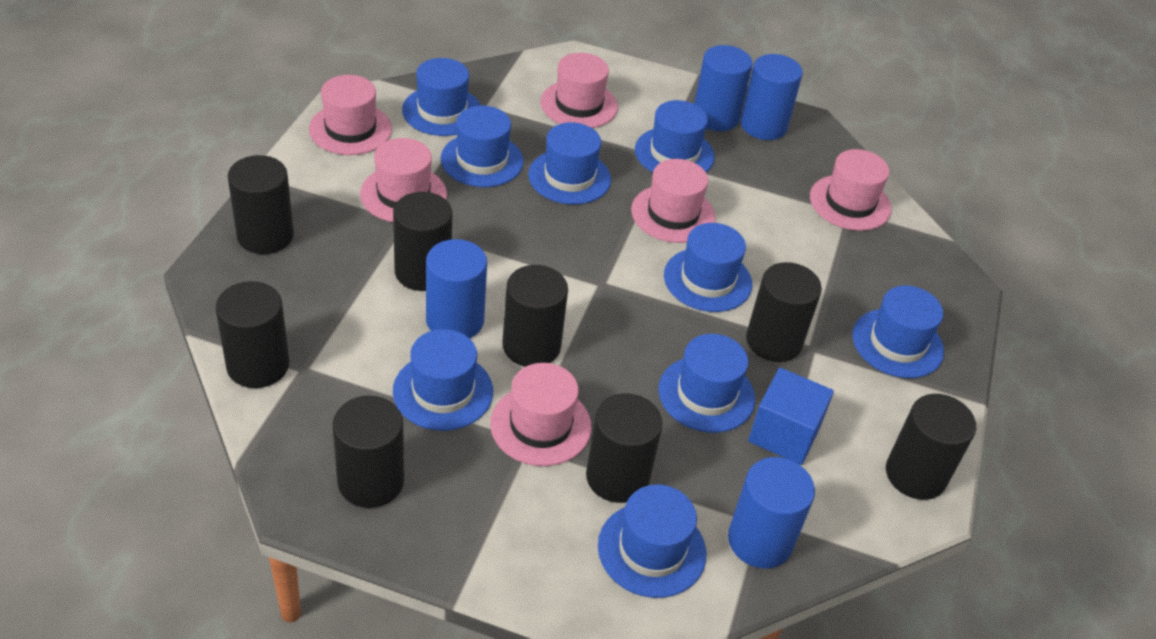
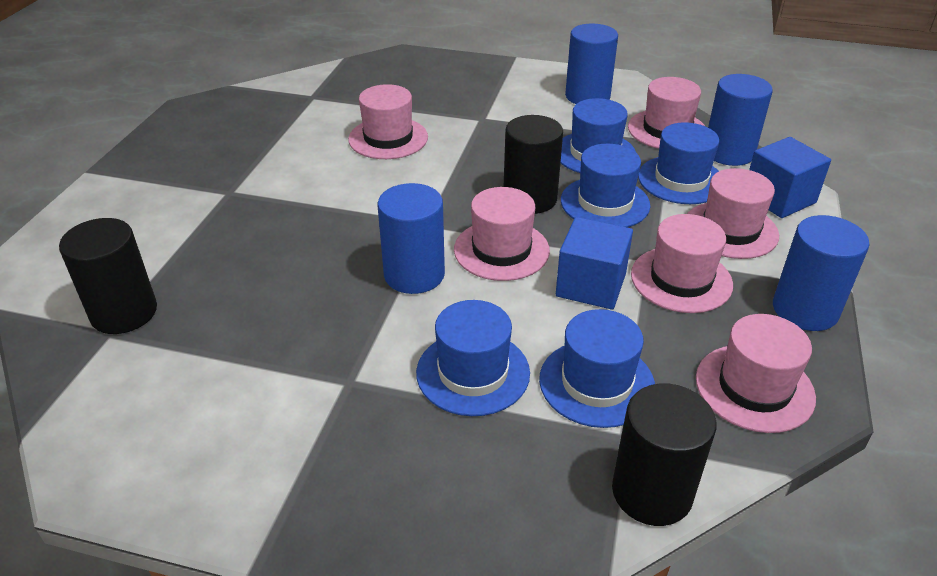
black cylinder: [216,281,289,388] [228,155,294,254] [333,396,404,508] [393,192,452,291] [502,265,568,367] [586,393,663,503] [746,262,822,362] [886,394,976,500] = 8 -> [59,218,157,334] [504,115,563,214] [612,383,717,526] = 3
blue cube: [748,368,834,465] = 1 -> [556,217,633,310] [749,137,831,218] = 2
blue hat: [393,329,493,431] [402,58,481,136] [440,106,524,187] [528,122,611,205] [598,485,706,598] [635,100,715,172] [658,334,755,433] [664,223,752,312] [852,285,944,378] = 9 -> [416,300,530,416] [539,309,655,428] [561,98,636,173] [561,144,650,227] [638,122,719,204] = 5

